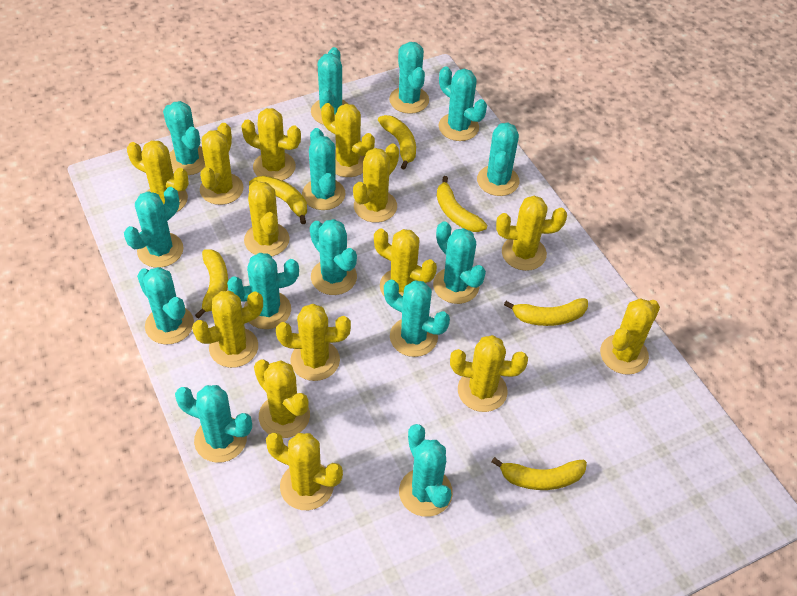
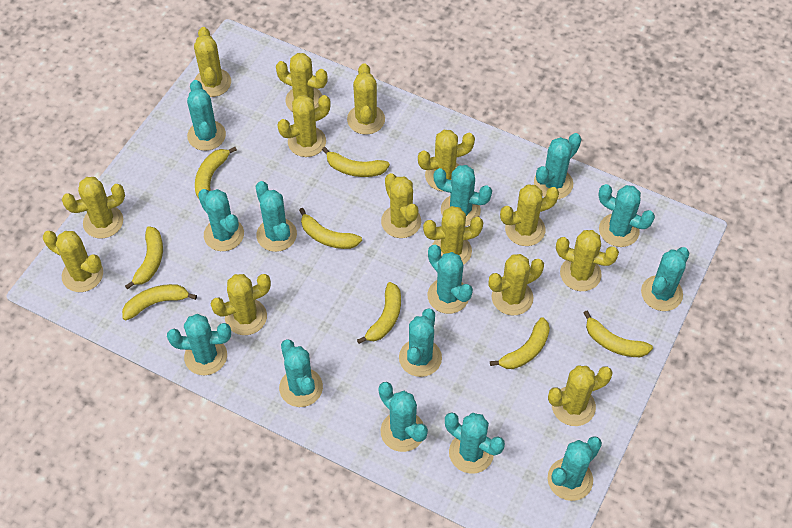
yellow banana: [195,249,228,319] [249,176,307,224] [378,115,416,170] [437,176,487,232] [491,457,587,490] [504,298,588,326] = 6 -> [122,284,197,320] [125,226,163,290] [195,147,237,199] [299,208,362,249] [322,147,390,177] [357,282,401,344] [490,317,550,369] [583,311,653,357] = 8

